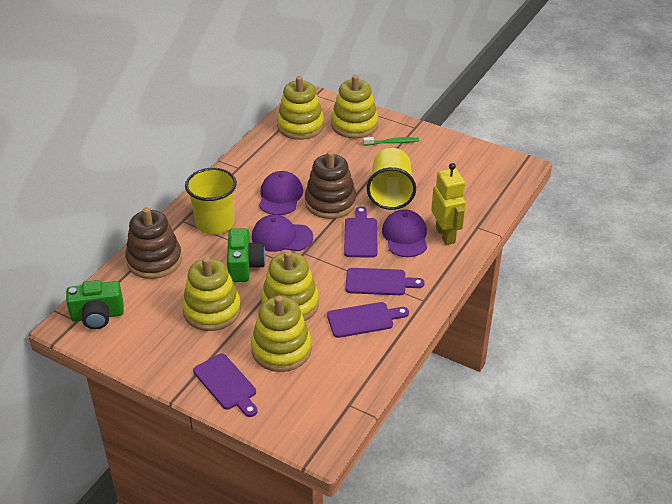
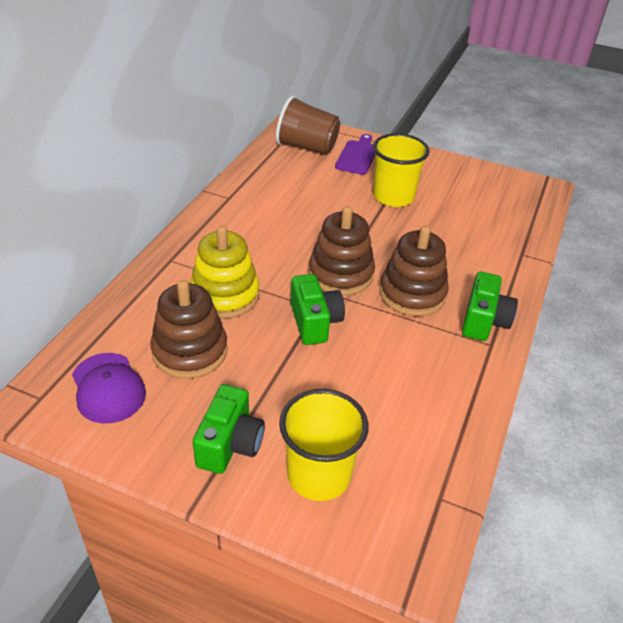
brown cup: none = 0 -> [276,96,340,155] = 1
brown stacking toy: [125,207,182,279] [305,150,356,219] = 2 -> [150,280,228,379] [309,206,375,295] [380,226,449,316] = 3
green camera: [66,280,124,329] [227,228,266,282] = 2 -> [193,384,265,474] [291,274,345,345] [462,272,518,341] = 3
green toothbrush: [363,137,419,145] = 1 -> none = 0
purple cap: [252,215,313,252] [259,171,303,215] [382,210,427,257] = 3 -> [72,353,146,424] = 1
purple cutting board: [193,354,257,417] [327,302,409,338] [344,206,377,258] [346,268,425,295] = 4 -> [335,134,375,175] = 1
yellow robot: [431,163,466,245] = 1 -> none = 0
yellow stacking toy: [182,257,241,331] [251,295,312,372] [261,250,319,321] [277,76,324,140] [331,75,378,139] = 5 -> [190,226,259,319] = 1

